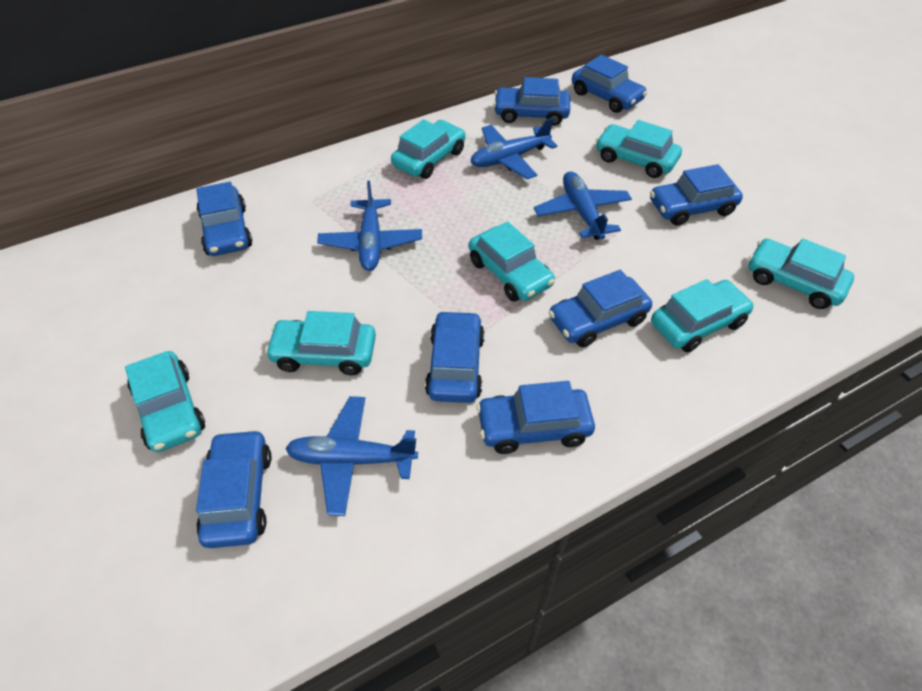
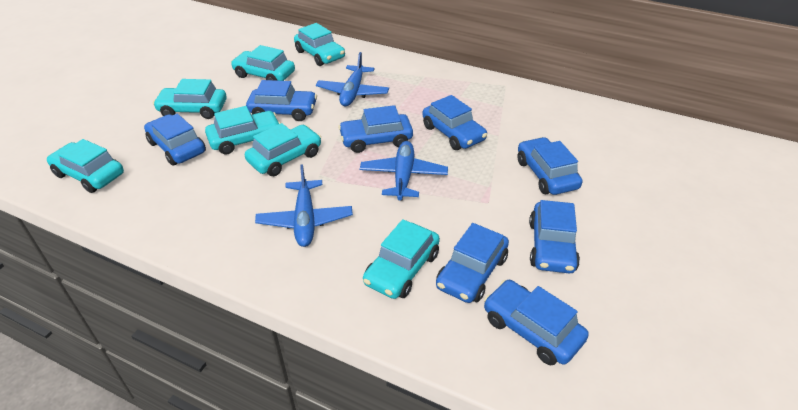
blue plane: [285,396,418,516] [317,181,422,271] [470,118,557,179] [534,172,632,240] = 4 -> [255,164,353,247] [316,52,389,106] [360,141,448,201] = 3

